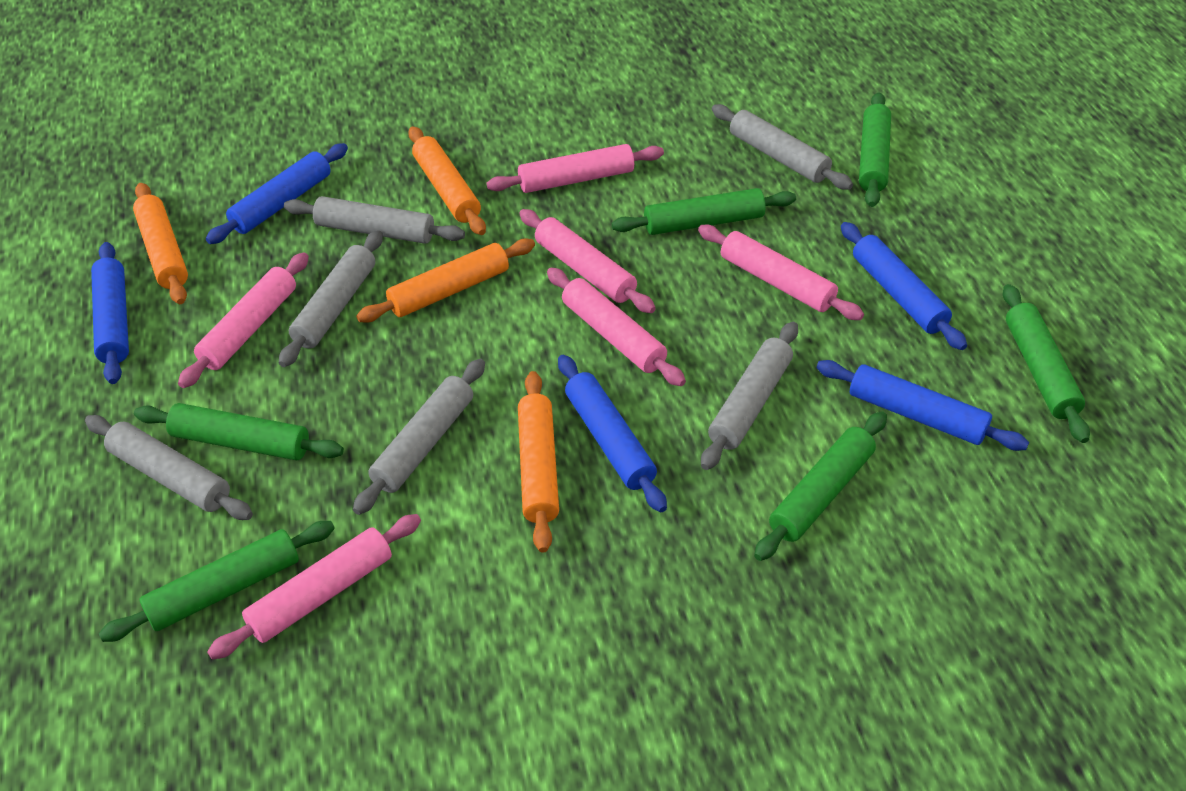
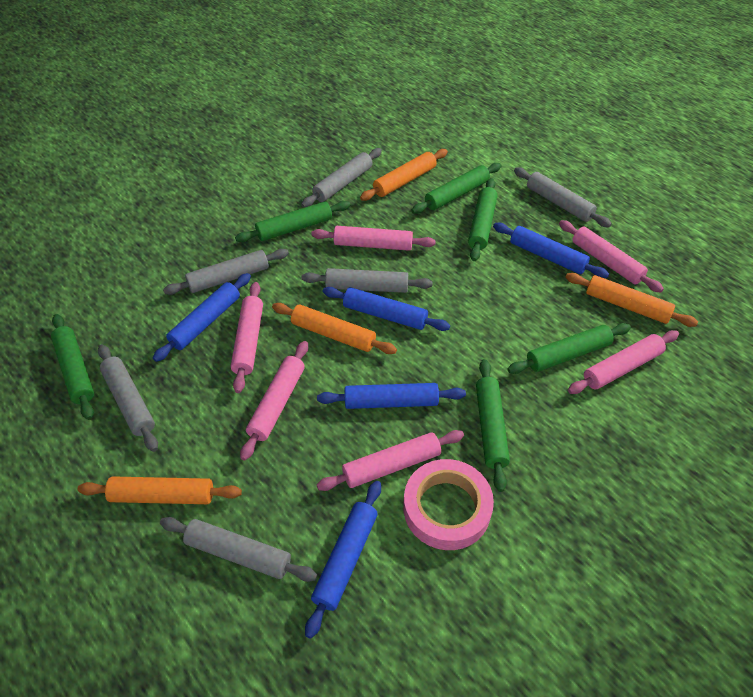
pink tape: none = 0 -> [403,459,494,550] = 1

